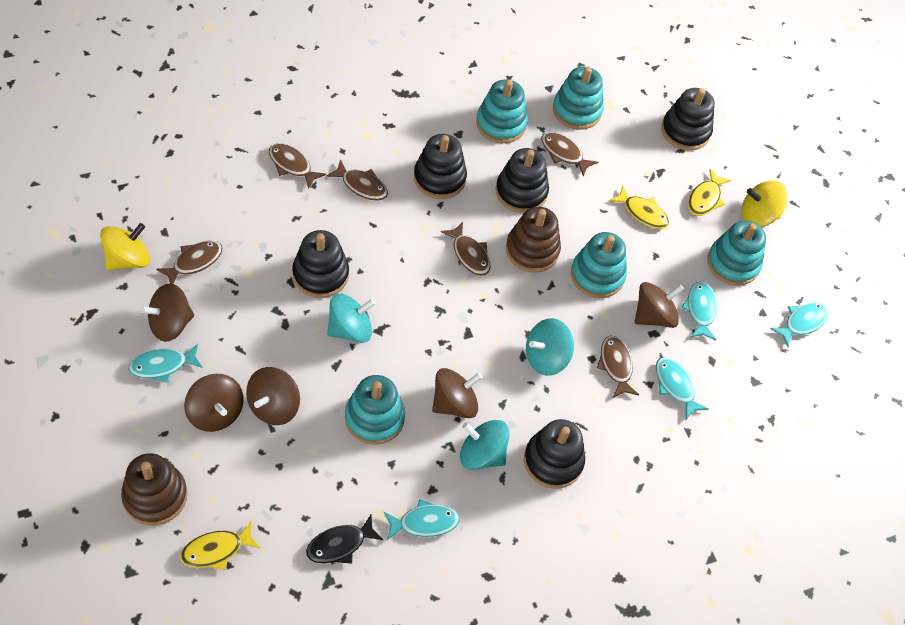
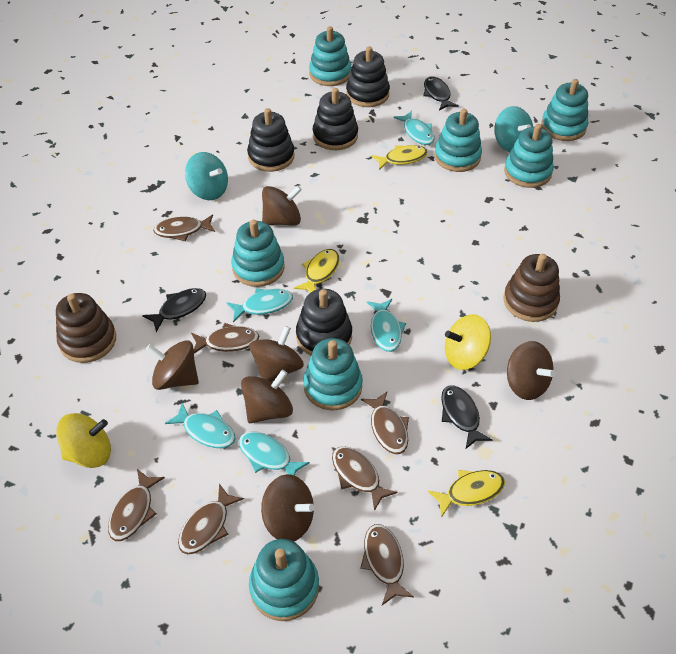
black fish: [306,515,383,564] = 1 -> [142,288,206,332] [423,77,459,111] [441,385,492,449] = 3
black stacking toy: [292,230,349,298] [414,134,467,199] [496,148,549,213] [524,419,585,489] [661,88,715,151] = 5 -> [247,108,295,172] [296,289,352,356] [313,88,358,150] [346,46,390,107] = 4
brown fish: [156,240,222,284] [269,143,326,189] [326,159,388,200] [441,222,491,275] [541,132,598,177] [597,336,639,398] = 6 -> [108,469,165,541] [153,214,215,241] [178,484,244,554] [191,323,259,353] [332,446,397,511] [360,524,414,605] [361,392,409,454] = 7
brown spinning top: [140,283,194,342] [184,374,244,432] [246,367,300,425] [432,368,482,418] [635,282,684,328] = 5 -> [146,340,199,390] [241,370,293,423] [249,326,304,382] [261,474,315,542] [262,186,302,226] [507,341,555,400] = 6
turquoise spinning top: [327,294,376,343] [460,420,509,470] [526,318,574,376] = 3 -> [185,152,228,200] [494,106,533,152] = 2
turquoise stacking toy: [345,375,405,445] [476,80,528,143] [553,67,604,130] [571,232,627,298] [707,221,766,286] = 5 -> [231,220,285,287] [249,539,319,621] [303,338,363,411] [309,26,351,86] [434,109,482,172] [504,124,554,188] [541,79,588,141] = 7

